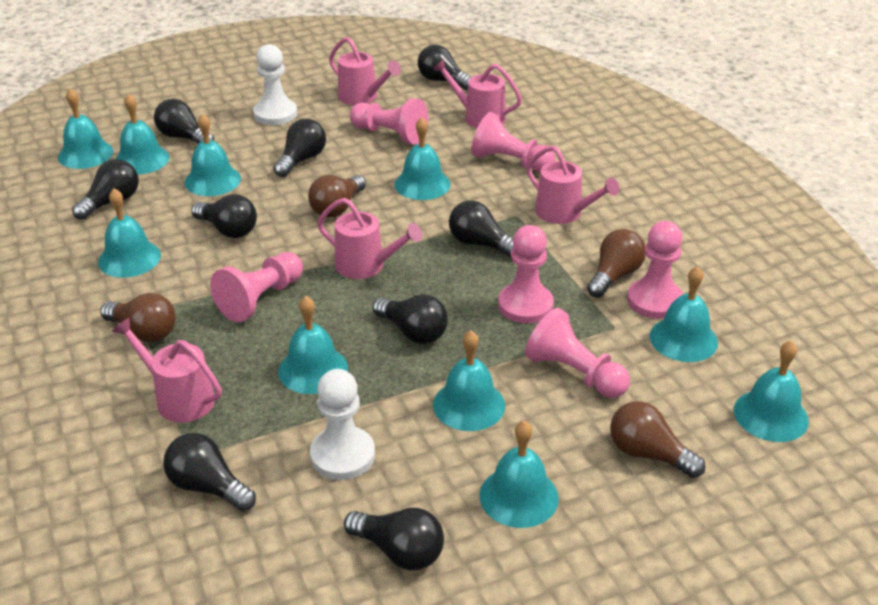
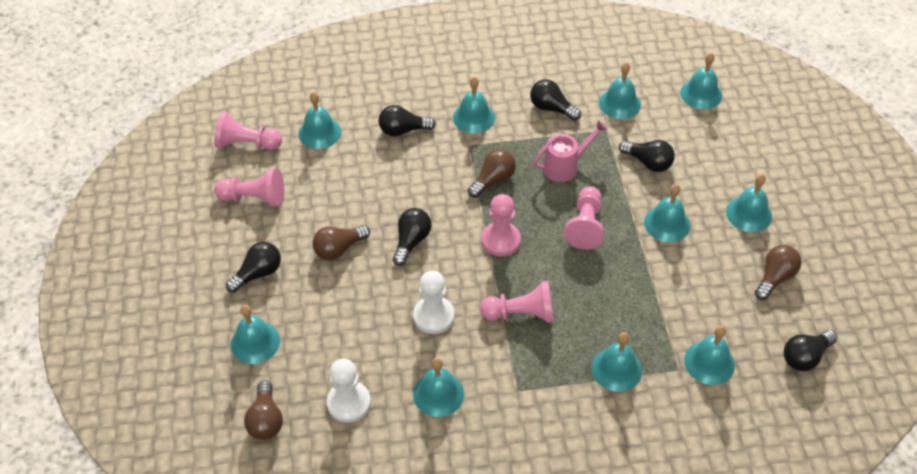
black light bulb: [72,159,139,220] [154,99,214,144] [163,433,256,511] [191,194,257,238] [273,118,326,177] [344,508,444,570] [373,295,448,344] [418,45,472,91] [449,201,514,258] = 9 -> [226,242,281,293] [379,105,436,136] [393,208,431,266] [530,79,581,121] [619,140,675,172] [784,330,837,371] = 6
pink pawn: [210,252,303,322] [350,98,428,145] [471,112,555,172] [498,225,554,323] [525,308,630,398] [627,221,683,319] = 6 -> [214,111,282,150] [214,168,284,207] [480,281,554,323] [482,194,521,257] [564,186,605,249] = 5
pink watering can: [112,317,222,423] [317,198,422,279] [329,37,401,105] [433,59,522,128] [526,145,619,224] = 5 -> [533,120,608,182] = 1

